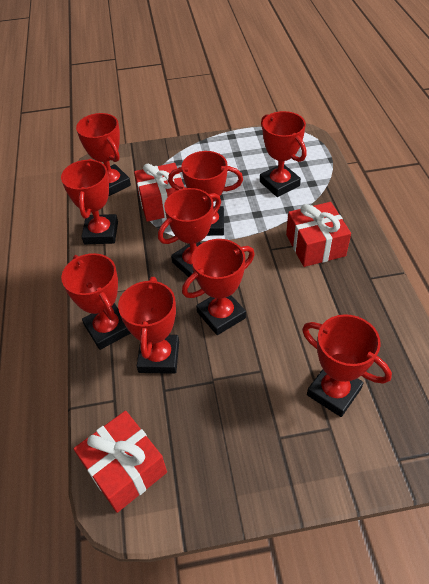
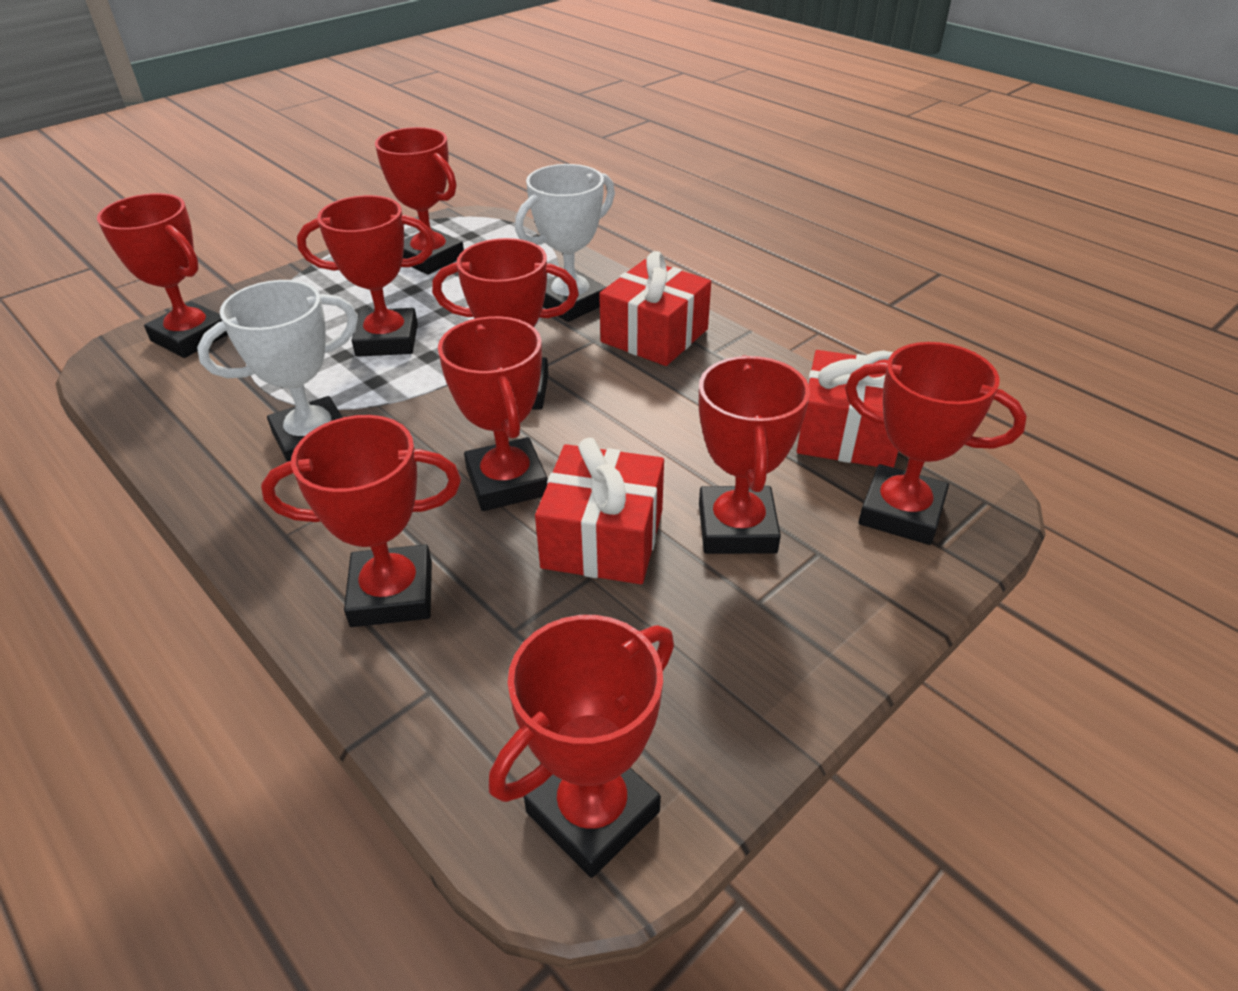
white trophy: none = 0 -> [197,280,358,462] [515,164,615,322] = 2

